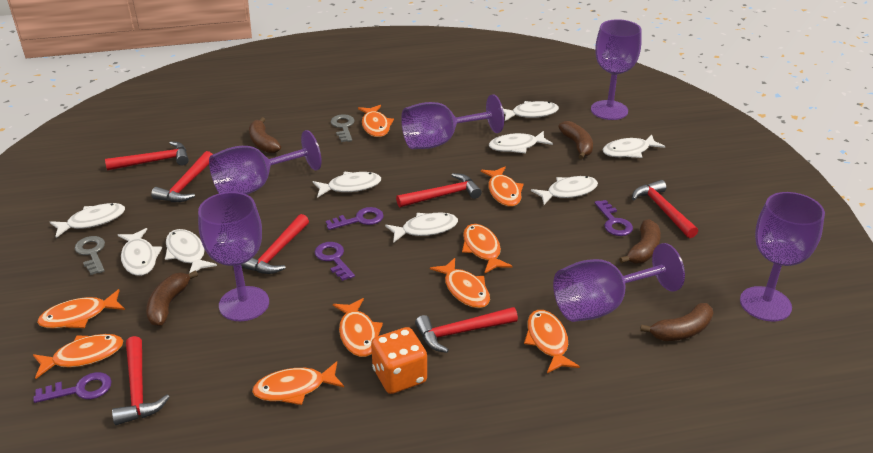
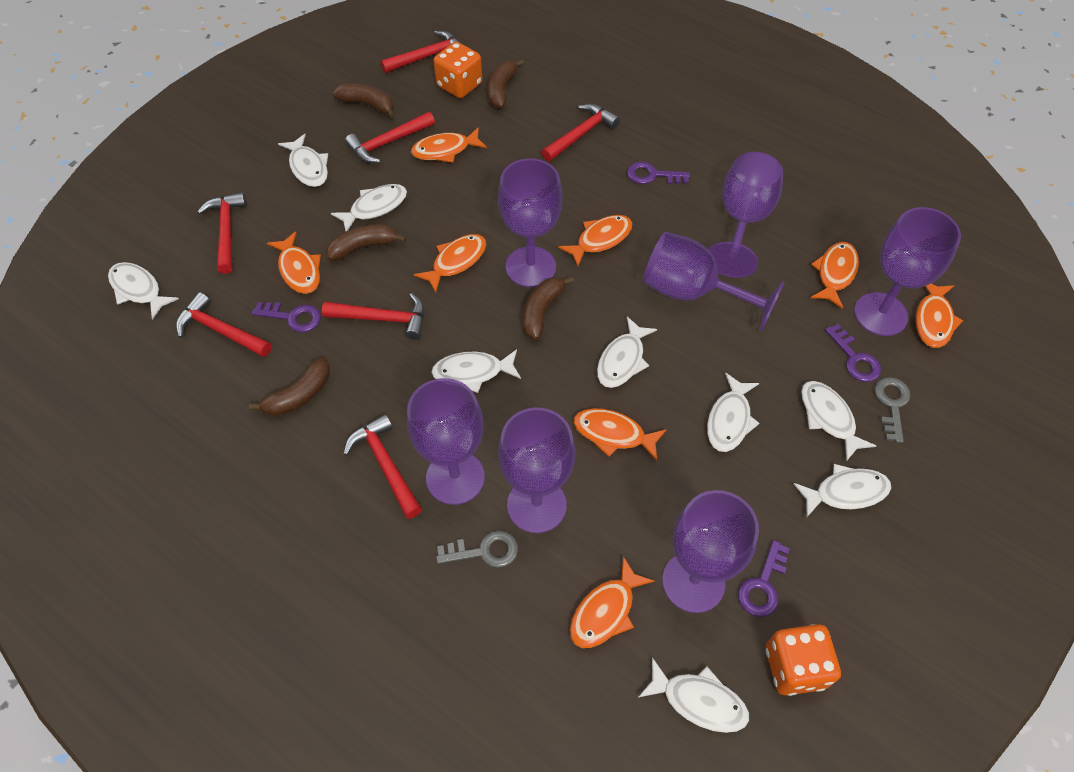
orange dice: [371,327,427,394] = 1 -> [433,42,482,98] [766,624,841,696] = 2
orange fish: [33,334,123,379] [37,289,125,329] [252,361,344,405] [333,298,383,357] [358,105,394,137] [430,258,490,308] [462,224,512,274] [481,167,524,207] [524,310,580,373] = 9 -> [267,231,321,294] [411,127,487,163] [413,234,486,293] [558,215,632,267] [570,556,655,648] [574,408,667,461] [811,242,859,309] [916,283,963,348] = 8
purple goblet: [198,192,269,321] [209,130,322,195] [401,95,504,149] [553,243,685,322] [591,19,642,120] [740,192,825,322] = 6 -> [407,378,485,505] [498,158,562,287] [498,408,576,533] [643,232,785,332] [662,490,759,613] [708,152,783,278] [854,207,961,336] = 7

